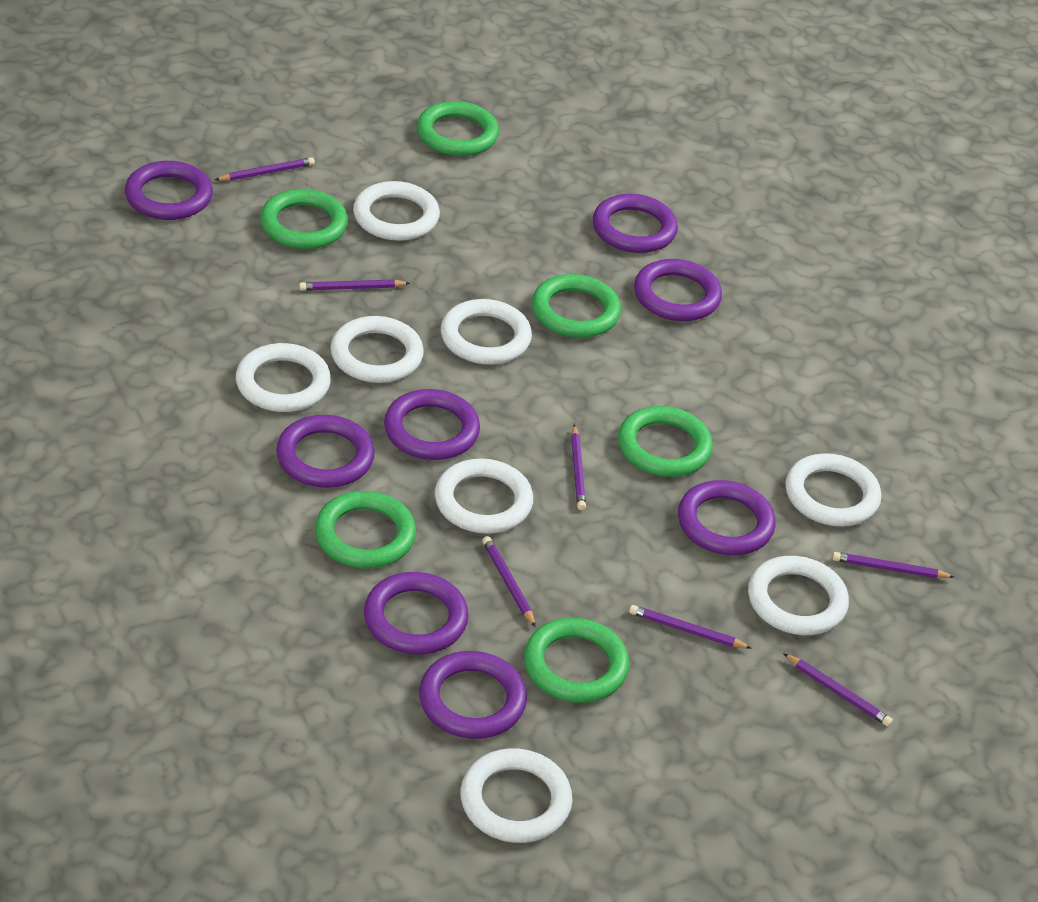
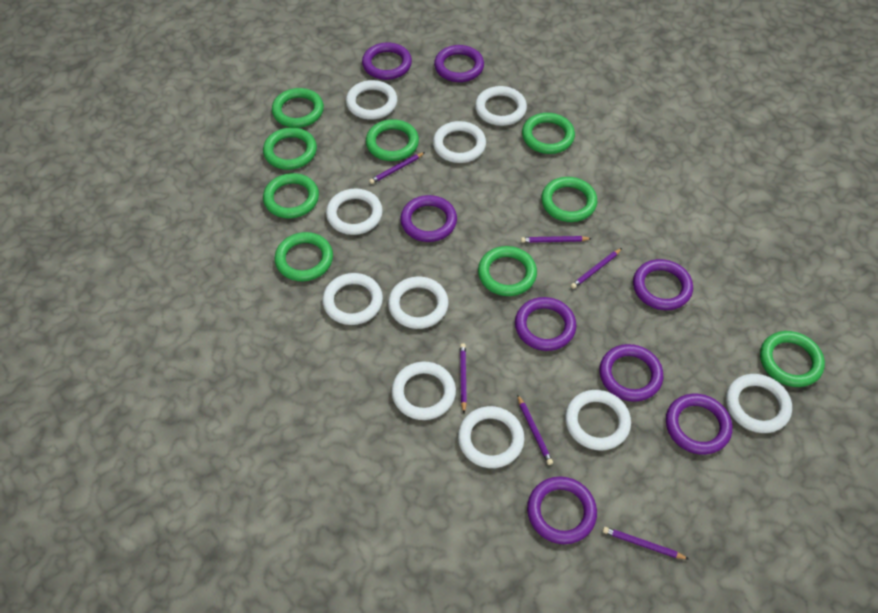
green ring: [260,189,348,249] [315,491,416,568] [417,101,499,156] [524,618,629,703] [532,274,621,338] [618,406,713,477] = 6 -> [263,127,317,170] [263,173,319,219] [272,88,324,128] [274,232,333,281] [366,119,419,161] [478,246,537,296] [522,113,575,154] [541,177,597,222] [760,331,825,387] = 9
purple pencil: [215,157,315,181] [299,280,410,291] [482,536,536,627] [571,425,586,510] [629,605,752,649] [783,653,893,727] [832,552,955,578] = 7 -> [369,152,425,184] [460,343,467,413] [517,394,553,465] [521,236,592,243] [571,248,622,289] [603,527,688,559] = 6
white ring: [236,343,331,412] [330,316,424,383] [353,181,440,241] [435,458,533,534] [441,299,532,365] [460,748,572,843] [748,556,849,635] [785,453,881,527] = 8 -> [322,273,383,325] [326,189,383,235] [346,80,397,120] [388,277,449,329] [392,362,456,420] [433,121,486,163] [458,406,524,468] [475,86,527,126] [565,390,631,451] [726,374,792,433] = 10

